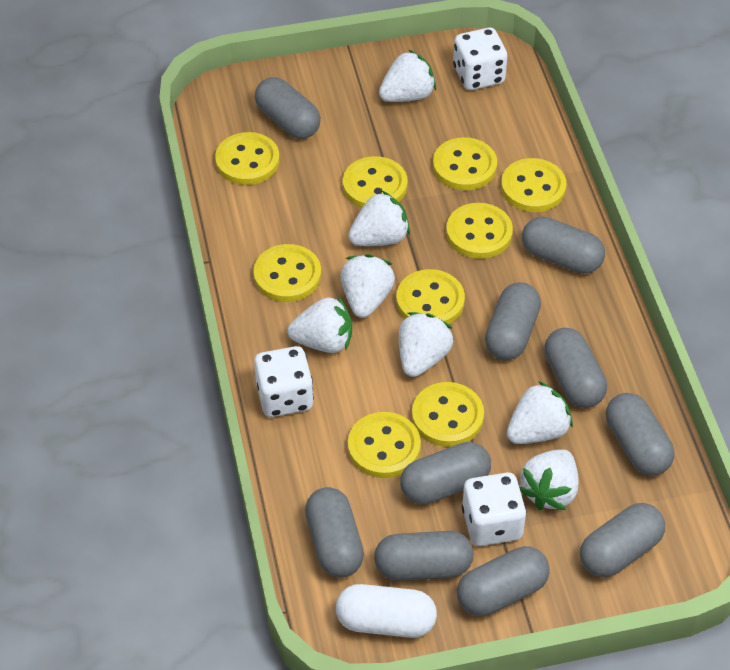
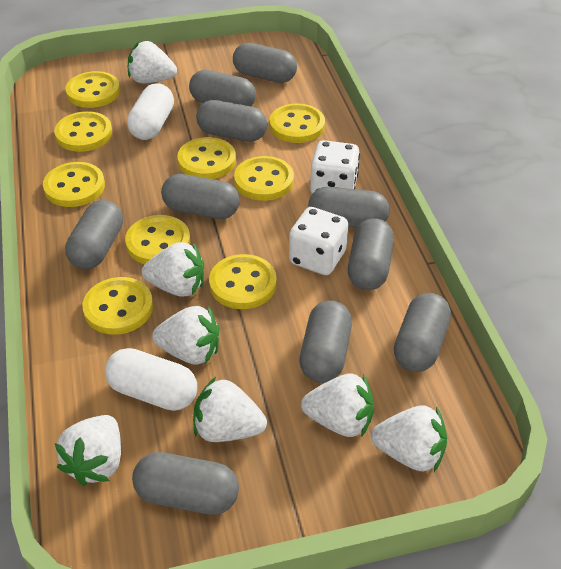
white capsule: [336,584,437,638] = 1 -> [105,348,197,411] [127,83,174,140] = 2
white dice: [254,346,314,417] [453,28,507,90] [462,472,526,546] = 3 -> [289,207,348,275] [310,140,360,194] = 2

